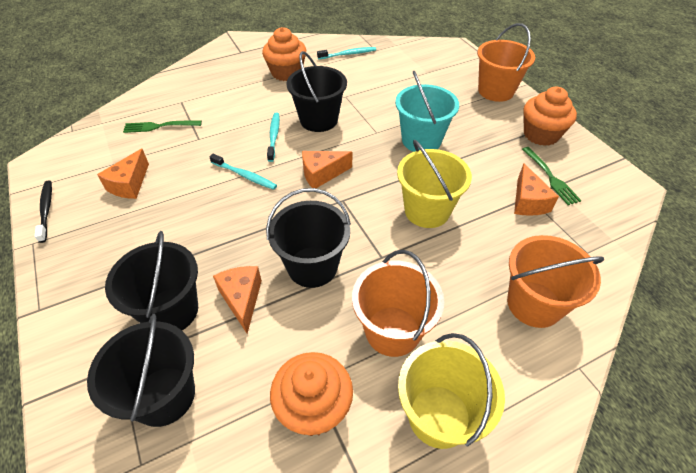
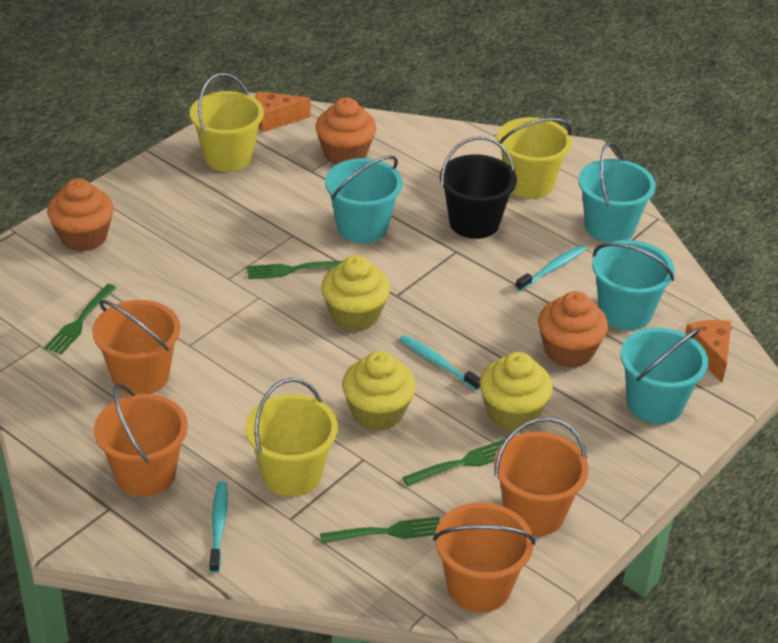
black bucket: [87,314,195,427] [105,231,198,330] [266,188,351,288] [286,51,347,132] = 4 -> [440,136,517,239] = 1
black toothbrush: [34,180,52,243] = 1 -> none = 0
green fork: [123,120,202,133] [522,147,582,205] = 2 -> [45,284,117,355] [247,261,343,279] [320,517,440,544] [402,440,504,486] = 4
orange bucket: [352,250,444,357] [477,23,535,102] [507,235,604,328] = 3 -> [92,300,180,395] [94,383,188,497] [433,502,535,612] [494,417,589,536] = 4
orange cheese: [97,149,149,199] [213,266,262,334] [302,151,352,188] [514,164,559,216] = 4 -> [256,91,310,132] [685,320,732,383] = 2
turquoise bucket: [395,71,459,152] = 1 -> [325,155,403,243] [578,142,656,243] [592,240,675,330] [621,327,708,424] = 4
yellow bucket: [397,140,472,228] [398,333,505,449] = 2 -> [190,73,264,172] [245,378,338,496] [497,117,572,199] = 3
yellow cupcake: none = 0 -> [321,255,390,331] [342,351,416,431] [480,352,553,431] = 3

